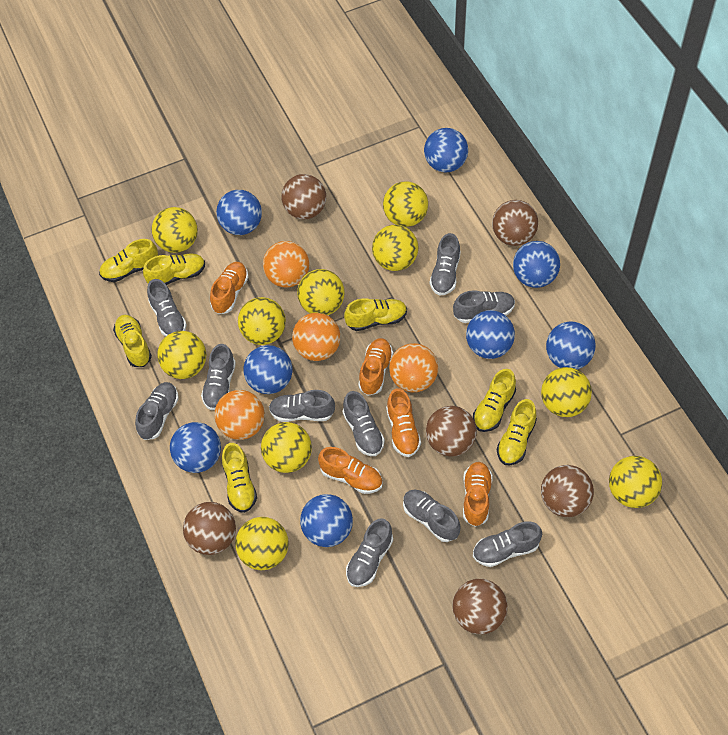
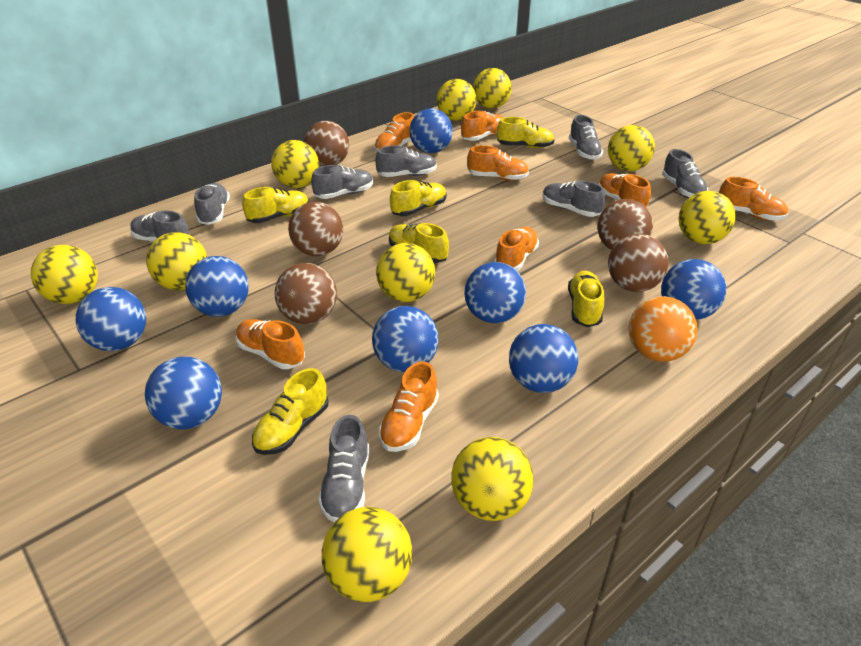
brown ball: [183,502,236,555] [281,174,326,219] [426,406,477,457] [452,579,508,634] [492,200,538,246] [541,465,594,517] = 6 -> [275,263,337,324] [288,202,343,256] [304,121,349,166] [597,199,653,250] [608,234,669,292] = 5
grey shoe: [135,382,179,440] [147,279,187,337] [201,344,236,410] [269,390,335,422] [343,391,385,456] [346,518,393,587] [403,490,460,542] [430,233,461,296] [453,290,515,323] [473,521,542,567] = 10 -> [130,210,190,242] [194,183,230,225] [311,165,373,199] [318,415,369,522] [375,145,437,177] [543,181,606,217] [569,115,603,160] [662,149,708,198] = 8
orange ball: [214,390,265,440] [263,241,309,288] [292,313,340,361] [389,343,438,392] = 4 -> [629,296,697,362] = 1
orange shoe: [210,262,249,314] [318,447,383,494] [358,338,393,396] [386,389,421,457] [463,462,493,527] = 5 -> [236,319,305,369] [374,112,414,152] [378,361,439,452] [461,111,504,141] [467,145,529,181] [494,227,539,271] [599,173,651,208] [719,177,788,221] = 8
yellow shoe: [99,239,158,282] [113,315,152,367] [143,253,205,285] [222,443,257,513] [344,298,407,331] [473,369,516,432] [497,399,537,465] = 7 -> [242,187,309,223] [252,368,328,455] [389,223,449,263] [390,180,447,216] [497,117,555,148] [568,271,604,327] = 6

